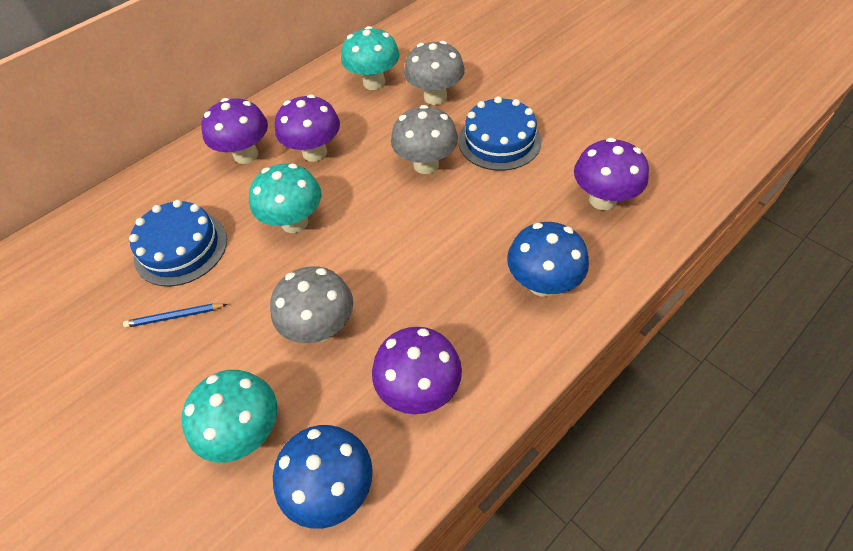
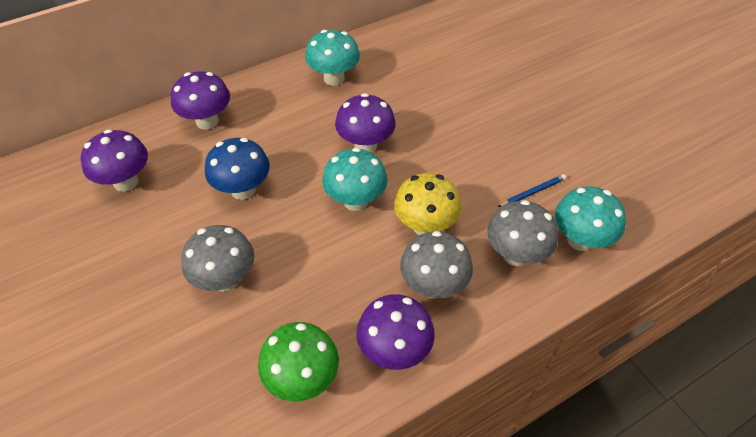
blue cake: [129,200,227,286] [458,96,542,171] = 2 -> none = 0
blue mushroom: [273,425,373,529] [507,222,589,297] = 2 -> [205,138,270,200] = 1
green mushroom: none = 0 -> [258,322,339,401] = 1
yellow mushroom: none = 0 -> [394,173,462,235] = 1

